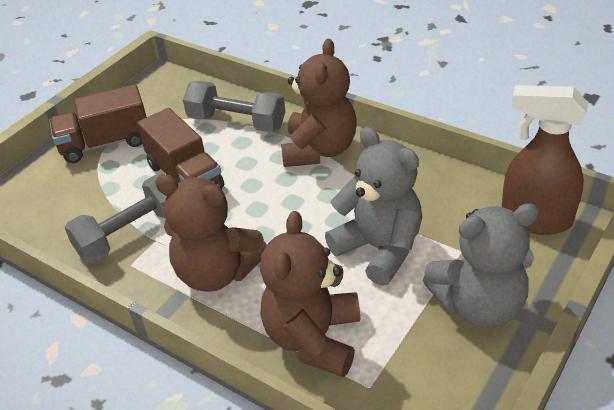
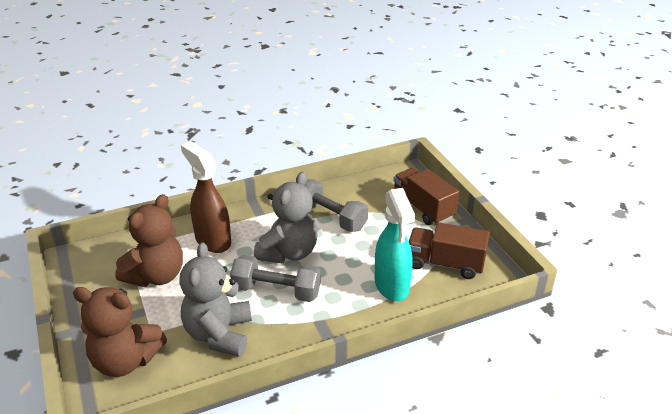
brown teddy bear: [155,174,267,292] [260,211,360,377] [281,39,357,167] = 3 -> [73,287,167,377] [115,194,183,287] = 2
turquoise spray bottle: none = 0 -> [375,188,415,301] = 1

